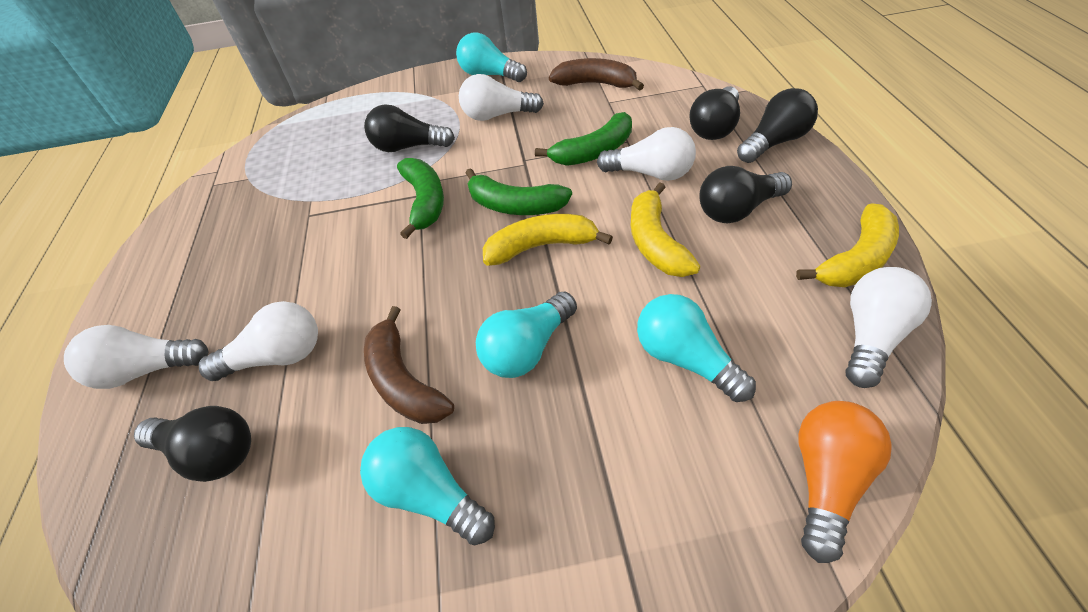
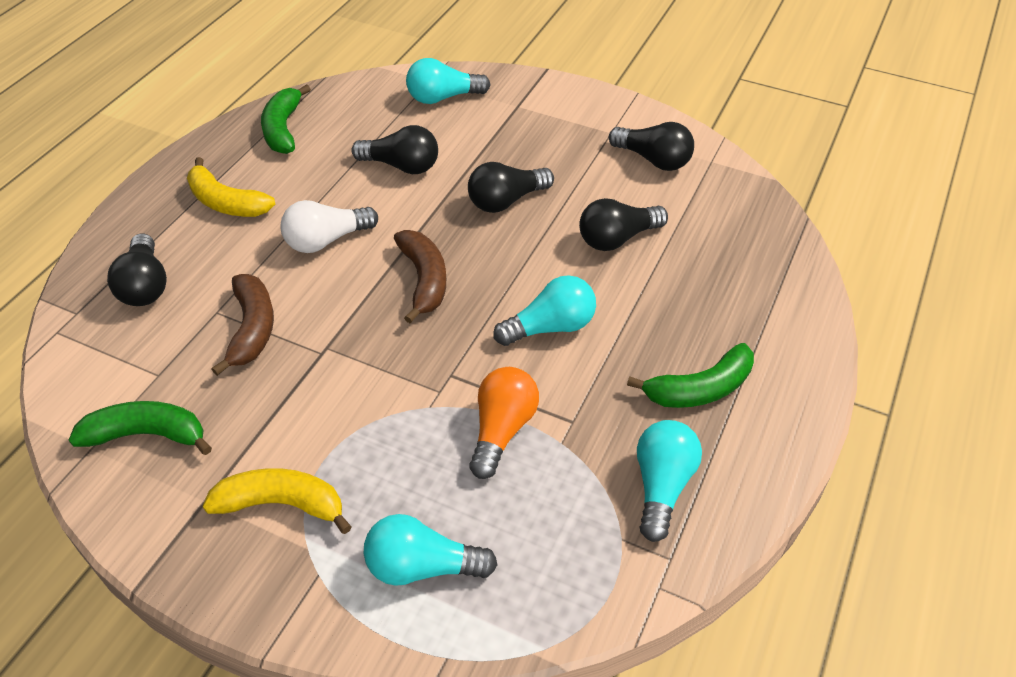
white light bulb: [64,325,209,389] [199,301,318,381] [459,74,544,121] [597,127,696,181] [846,267,932,388] = 5 -> [280,200,378,253] = 1
yellow banana: [483,214,613,266] [631,182,700,277] [796,203,899,287] = 3 -> [187,157,275,217] [203,468,352,534] = 2

